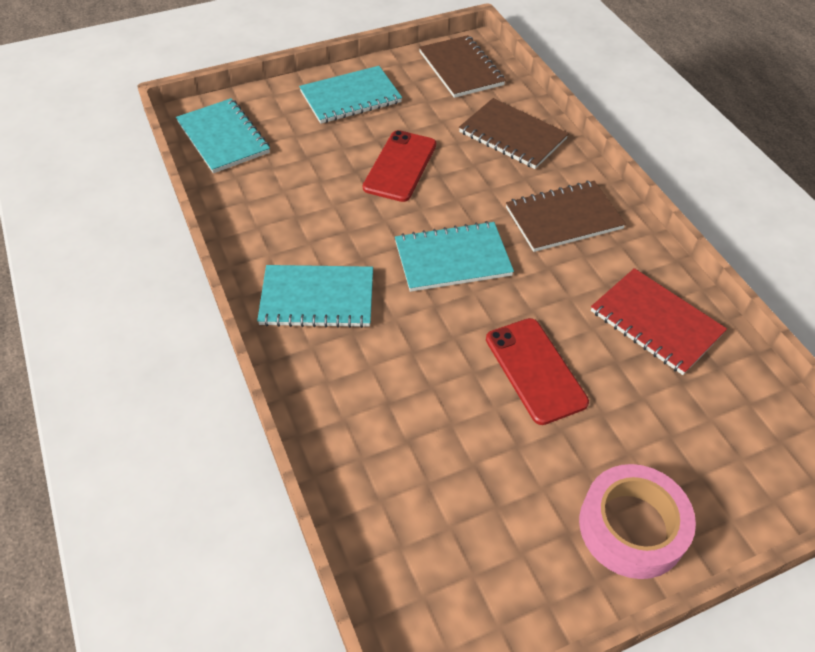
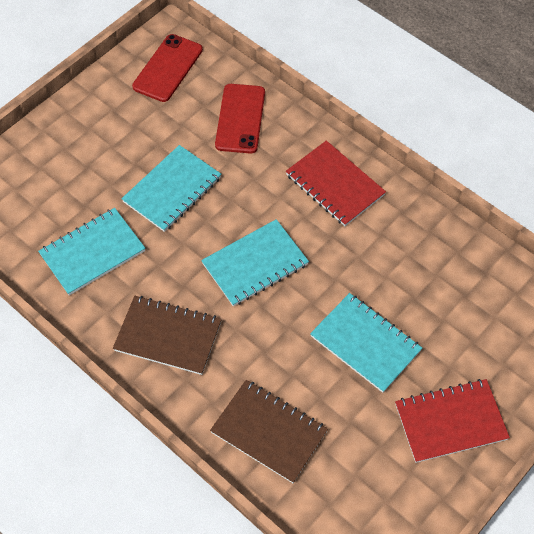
brown notebook: [419,35,506,98] [459,98,569,169] [506,181,626,252] = 3 -> [113,296,222,375] [210,380,328,483] = 2
pink tape: [579,464,696,579] = 1 -> none = 0
red notebook: [591,268,727,375] = 1 -> [286,140,386,226] [395,379,510,463] = 2

